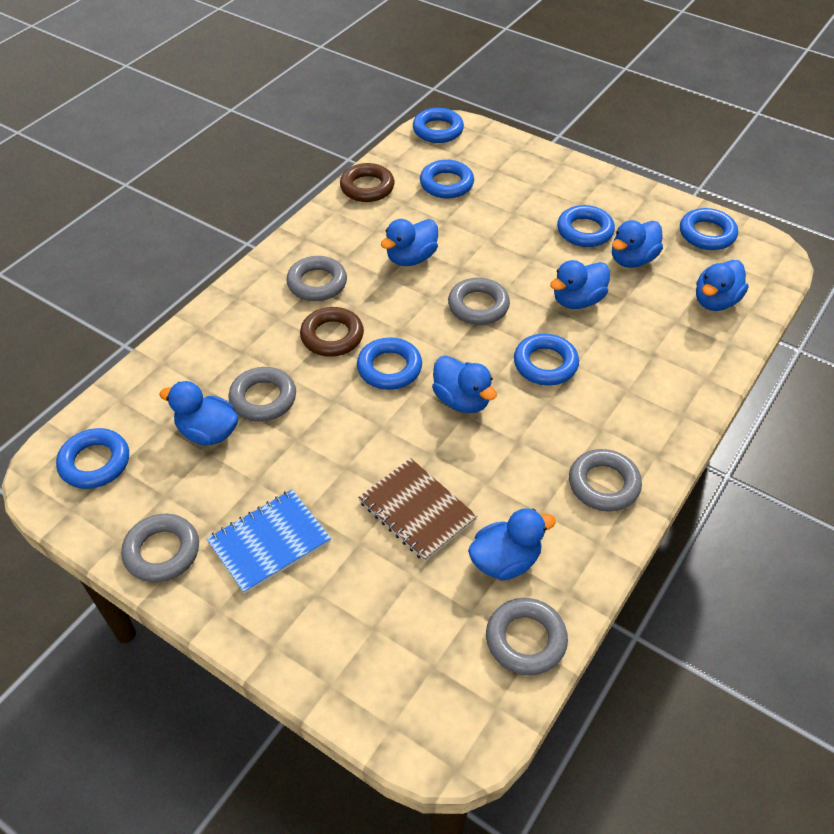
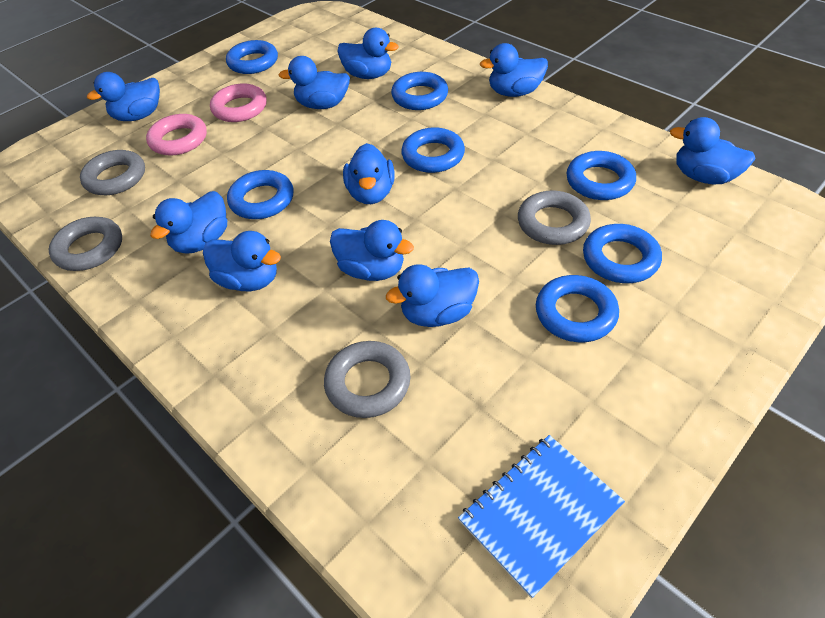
blue duck: [159,381,238,445] [381,219,438,266] [432,356,497,413] [468,508,556,581] [550,260,610,309] [612,220,663,268] [696,260,749,311] = 7 -> [87,72,160,121] [150,191,227,254] [203,231,281,291] [279,56,350,109] [330,220,414,281] [337,28,398,79] [343,143,395,204] [386,264,479,327] [480,43,548,97] [670,117,755,184] = 10
brown notebook: [358,458,478,561] = 1 -> none = 0
brown ring: [300,307,364,357] [340,163,395,202] = 2 -> none = 0
grey ring: [121,514,199,583] [228,367,296,422] [286,256,347,301] [448,278,510,325] [486,598,568,675] [569,449,642,512] = 6 -> [49,217,122,271] [80,150,145,195] [324,341,411,418] [518,190,591,245] = 4
pink ring: none = 0 -> [146,114,207,155] [210,83,267,122] = 2

